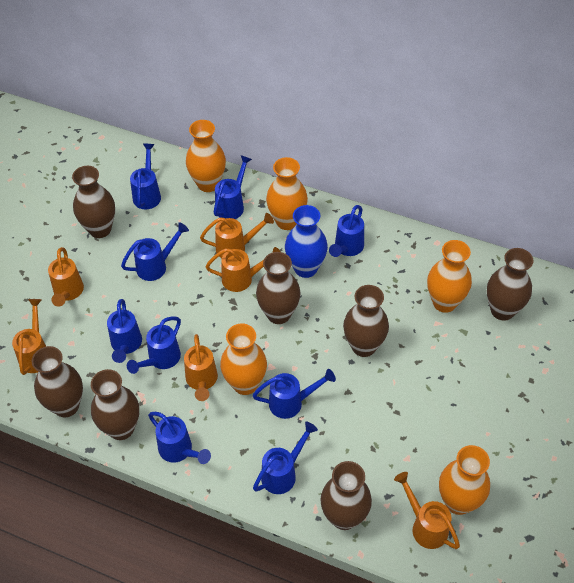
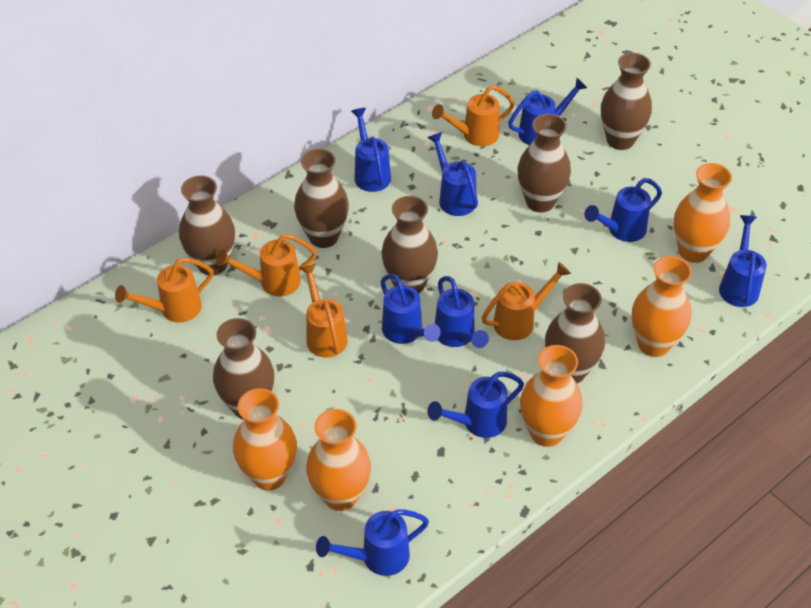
blue vase: [285,205,328,278] = 1 -> none = 0
orange watering can: [12,299,46,375] [48,247,84,307] [184,334,218,401] [200,213,274,258] [206,247,281,292] [394,472,460,549] = 6 -> [115,258,214,323] [216,234,317,297] [300,263,347,357] [432,85,515,146] [482,262,571,340] = 5

